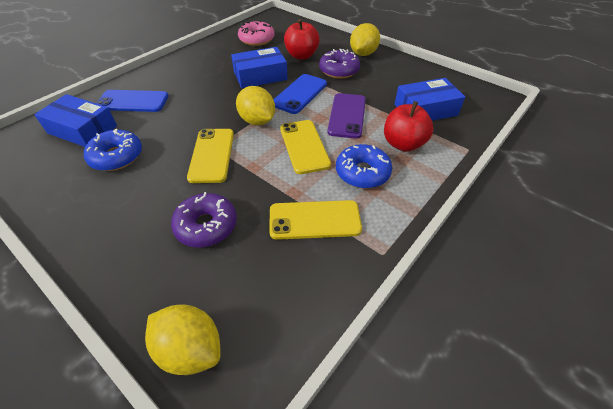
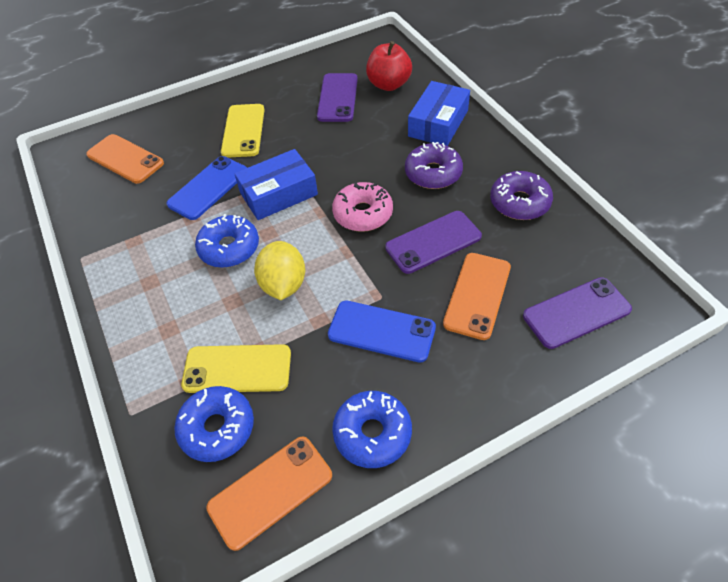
blue box: [34,94,117,147] [231,47,288,88] [395,78,465,121] = 3 -> [234,149,318,220] [408,81,470,146] = 2
blue donut: [84,129,142,171] [336,144,392,188] = 2 -> [174,386,254,462] [195,214,259,268] [332,391,412,468] = 3
orange phone: none = 0 -> [86,134,164,184] [206,437,332,551] [443,253,511,340] = 3
purple phone: [327,93,366,139] = 1 -> [317,73,358,122] [385,211,482,274] [523,277,632,349] = 3
red apple: [284,19,320,59] [384,101,434,152] = 2 -> [366,41,412,91] = 1
yellow lemon: [145,304,220,375] [236,86,275,125] [350,23,380,56] = 3 -> [254,241,305,300] = 1
yellow phone: [187,129,234,183] [269,200,362,240] [280,120,331,174] = 3 -> [181,344,291,393] [221,104,265,158] = 2

